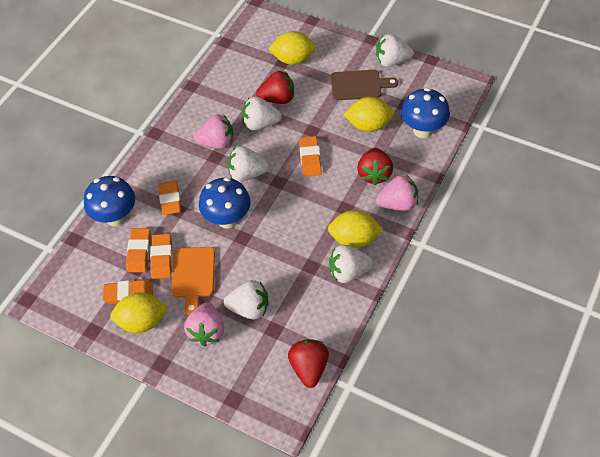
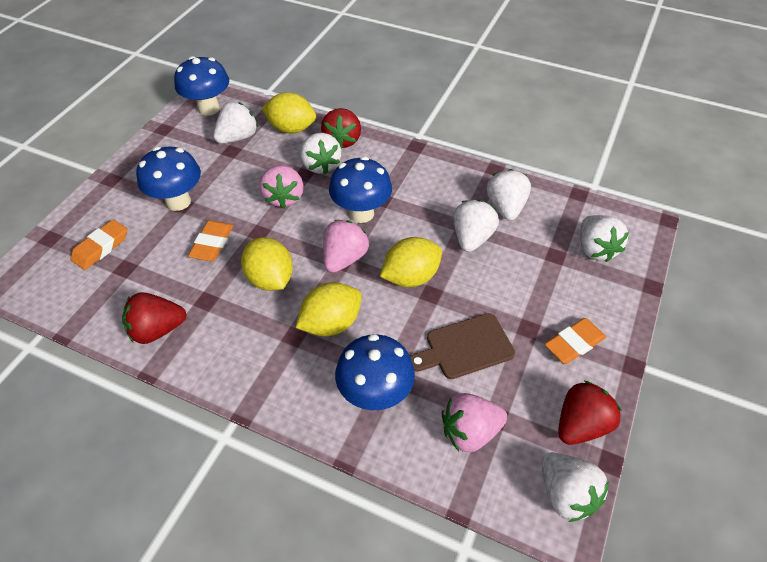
blue mushroom: [84,176,135,226] [199,177,251,229] [401,88,450,138] = 3 -> [136,147,201,211] [174,56,229,116] [329,156,392,223] [335,334,415,410] = 4
orange cutting board: [171,247,215,315] = 1 -> none = 0
orange eraser: [103,280,153,304] [126,228,151,272] [150,234,172,279] [158,181,181,215] [299,136,322,177] = 5 -> [70,219,127,270] [188,220,233,261] [545,318,606,364] = 3
white strawberry: [224,280,269,319] [228,146,269,182] [242,96,282,131] [329,245,373,283] [376,34,414,67] = 5 -> [213,101,258,144] [300,133,341,174] [453,200,499,252] [487,169,531,221] [541,452,609,522] [580,215,629,262] = 6

